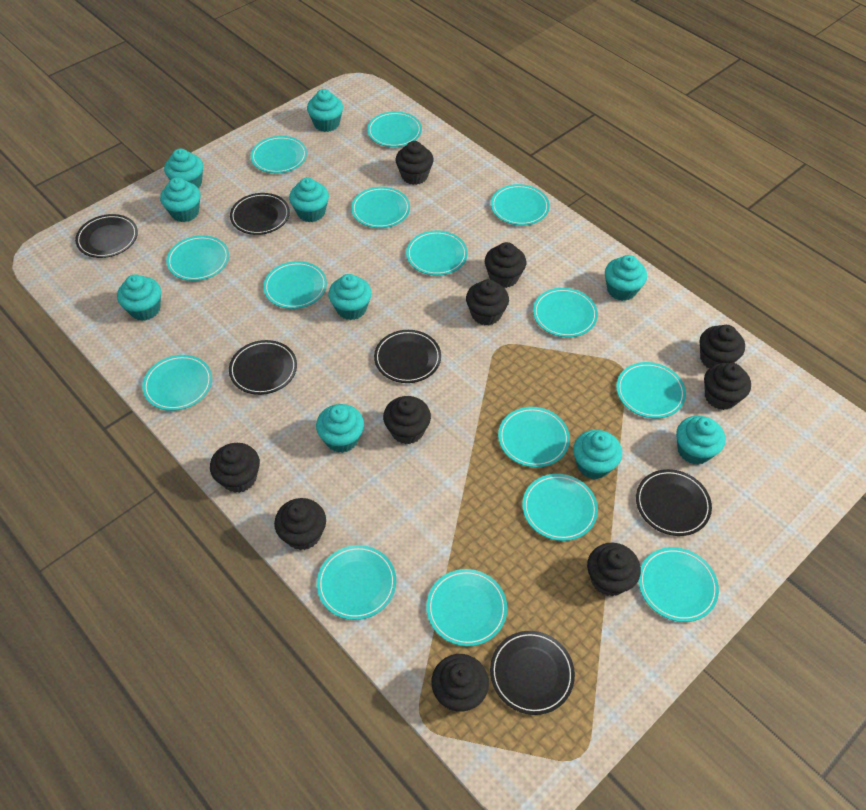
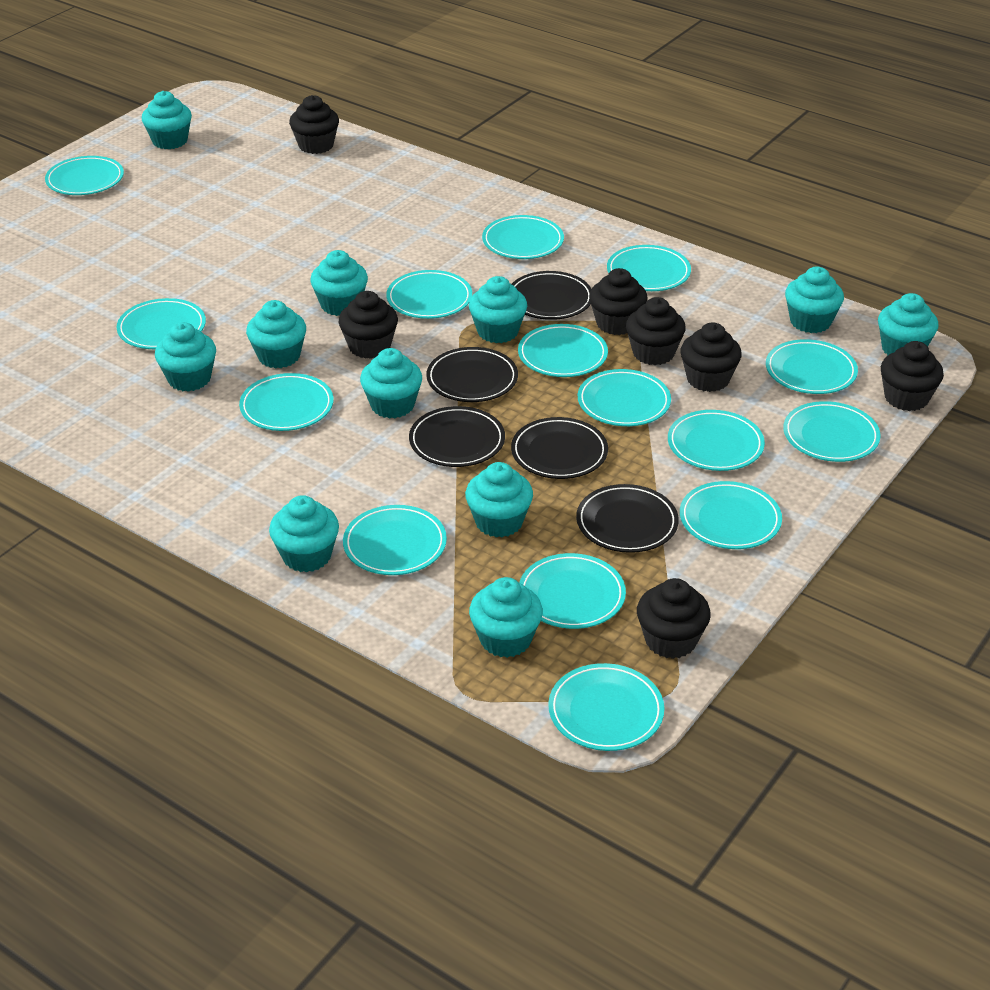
black cupcake: [210,443,260,493] [274,498,326,550] [383,396,431,444] [395,141,434,185] [431,654,489,712] [466,279,509,325] [485,242,526,288] [587,543,641,596] [699,325,745,368] [704,363,751,410] = 10 -> [289,95,339,154] [339,291,398,359] [589,268,648,335] [626,297,686,365] [637,578,711,659] [680,323,742,392] [881,341,944,411] = 7
black plate: [75,214,138,258] [229,340,297,395] [230,193,290,235] [374,330,441,383] [490,631,575,715] [636,469,712,536] = 6 -> [409,406,505,467] [426,347,518,402] [511,417,608,479] [512,271,592,320] [576,484,679,553] = 5
turquoise cupcake: [117,274,161,321] [160,177,200,222] [164,149,203,188] [289,178,329,222] [307,89,343,132] [316,404,364,453] [328,274,372,320] [573,430,622,479] [605,255,647,301] [676,416,725,465] = 10 -> [142,91,192,149] [155,322,216,392] [246,300,306,369] [269,495,339,572] [310,250,368,316] [360,348,422,419] [465,462,533,537] [469,276,527,343] [469,577,543,658] [785,267,844,333] [878,293,939,356] = 11

